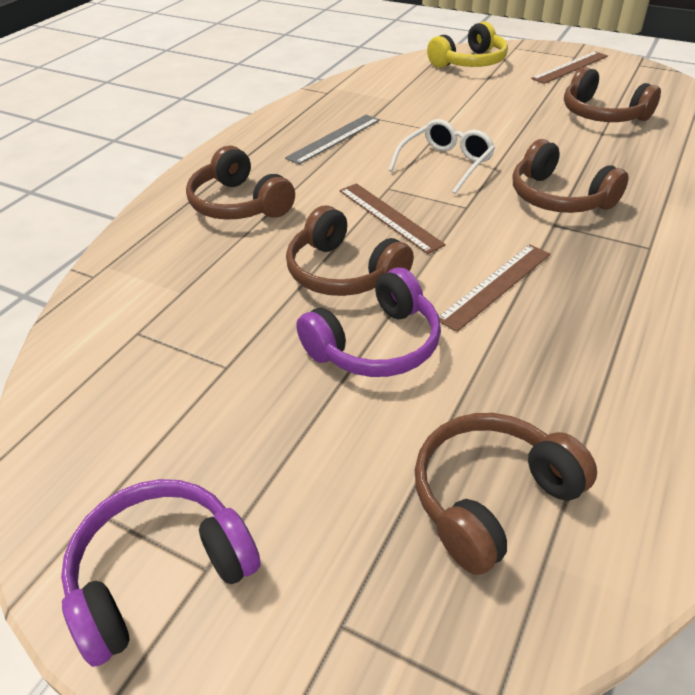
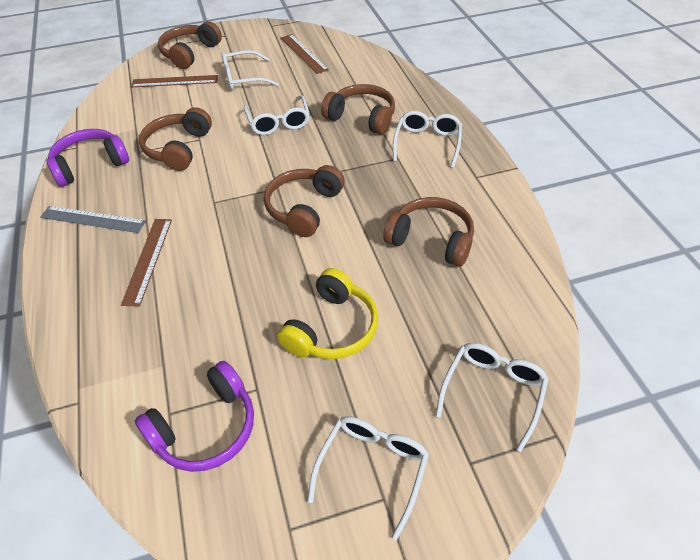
white glasses: [389,119,495,194] = 1 -> [222,50,279,90] [244,95,310,135] [308,416,429,540] [393,111,462,168] [436,343,548,452] = 5

